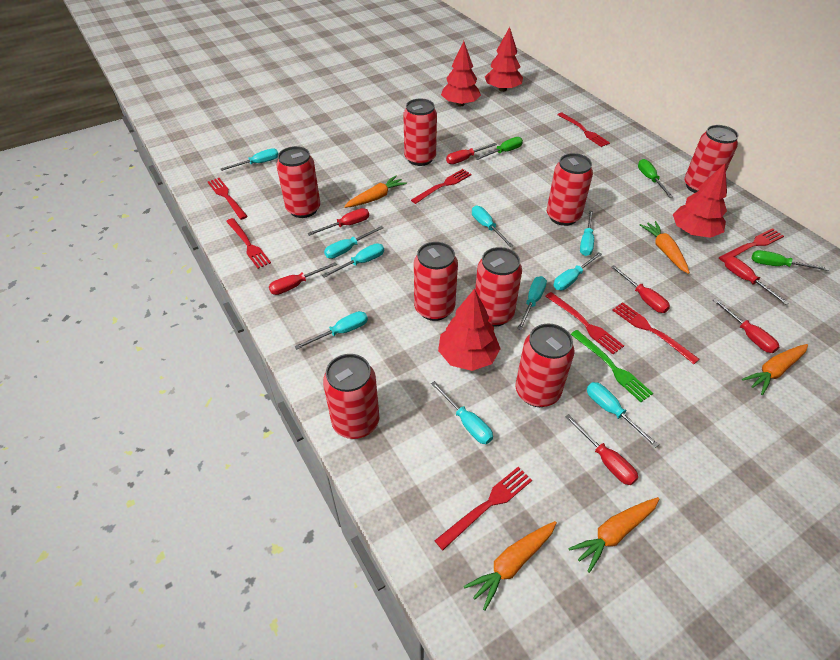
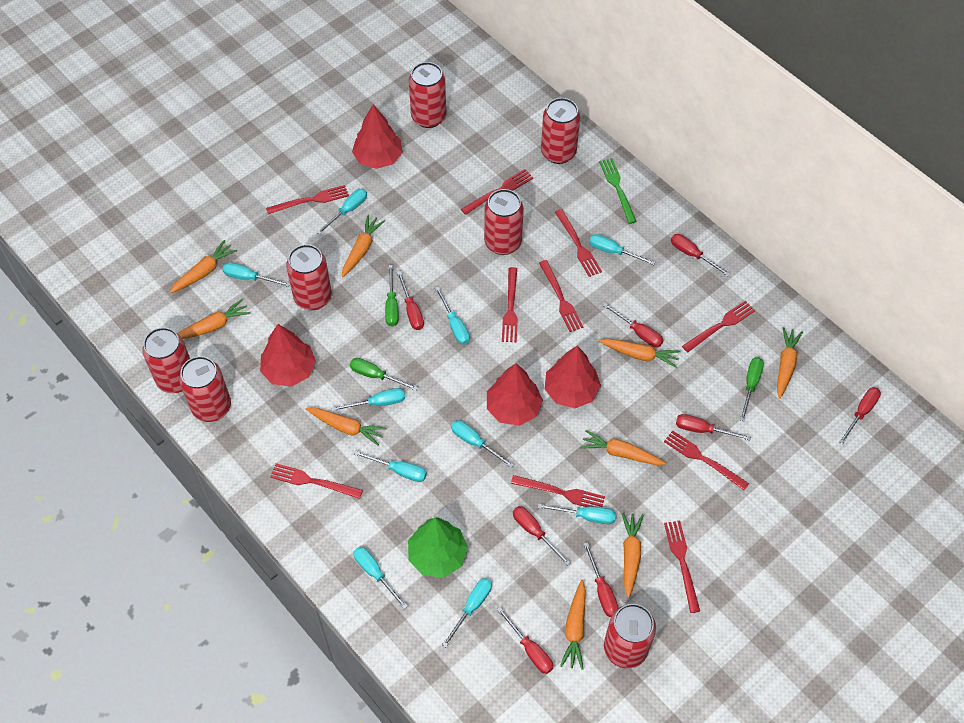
green tree: none = 0 -> [408,517,468,578] = 1
orange carrot: [344,176,407,208] [464,521,557,611] [568,497,659,573] [640,221,690,274] [742,344,808,395] = 5 -> [169,240,237,293] [177,299,250,339] [306,408,386,446] [342,215,385,277] [560,580,586,670] [580,430,666,465] [598,338,681,368] [622,513,644,598] [777,327,803,399] = 9
red can: [277,146,320,218] [323,354,379,439] [403,98,437,166] [414,242,458,321] [475,247,522,327] [516,324,575,407] [547,153,593,226] [684,125,739,193] = 8 -> [142,327,190,393] [179,356,231,422] [286,244,332,310] [409,62,446,128] [484,189,524,255] [541,98,580,164] [604,604,656,668] = 7
red fork: [208,178,248,220] [226,218,271,269] [411,169,472,204] [434,467,532,550] [545,292,624,354] [558,113,610,147] [612,302,700,364] [719,228,784,262] = 8 -> [266,185,349,214] [270,463,363,499] [461,169,533,215] [502,267,518,342] [511,475,605,507] [539,260,584,332] [555,209,602,277] [664,430,749,490] [664,521,700,613] [682,300,755,352] = 10
red screwdriver: [269,262,337,295] [307,208,369,236] [446,143,497,164] [565,414,638,485] [611,265,670,313] [713,298,779,353] [724,257,789,305] = 7 -> [397,271,424,330] [497,607,553,674] [513,506,571,566] [583,542,618,617] [603,303,664,348] [671,234,730,276] [676,414,751,440] [839,387,881,444] = 8

